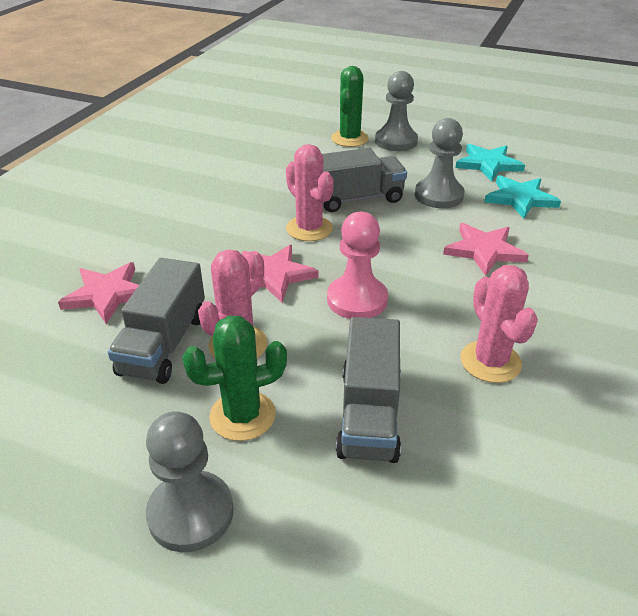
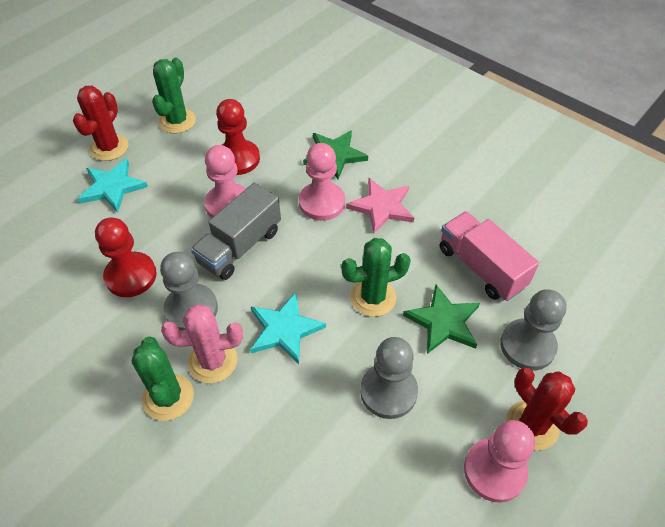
green cactus: [182,315,287,441] [331,66,369,147] = 2 -> [131,337,194,421] [152,58,196,134] [341,238,411,317] = 3
green star: none = 0 -> [303,130,368,179] [403,285,480,354] = 2
grey truck: [108,258,205,384] [322,148,407,212] [336,317,401,463] = 3 -> [191,183,281,280] = 1
pink cactus: [198,250,267,358] [286,144,334,241] [460,265,538,383] = 3 -> [161,304,243,383] = 1
pink pawn: [327,212,388,319] = 1 -> [204,145,246,218] [299,143,345,221] [464,420,535,503] = 3
pink star: [58,262,139,324] [242,245,318,303] [443,223,529,276] = 3 -> [346,178,414,234] = 1
pink truck: none = 0 -> [440,211,539,301] = 1
red cactus: none = 0 -> [73,86,129,161] [506,367,588,450] = 2
red pawn: none = 0 -> [95,217,157,297] [216,99,260,175] = 2

